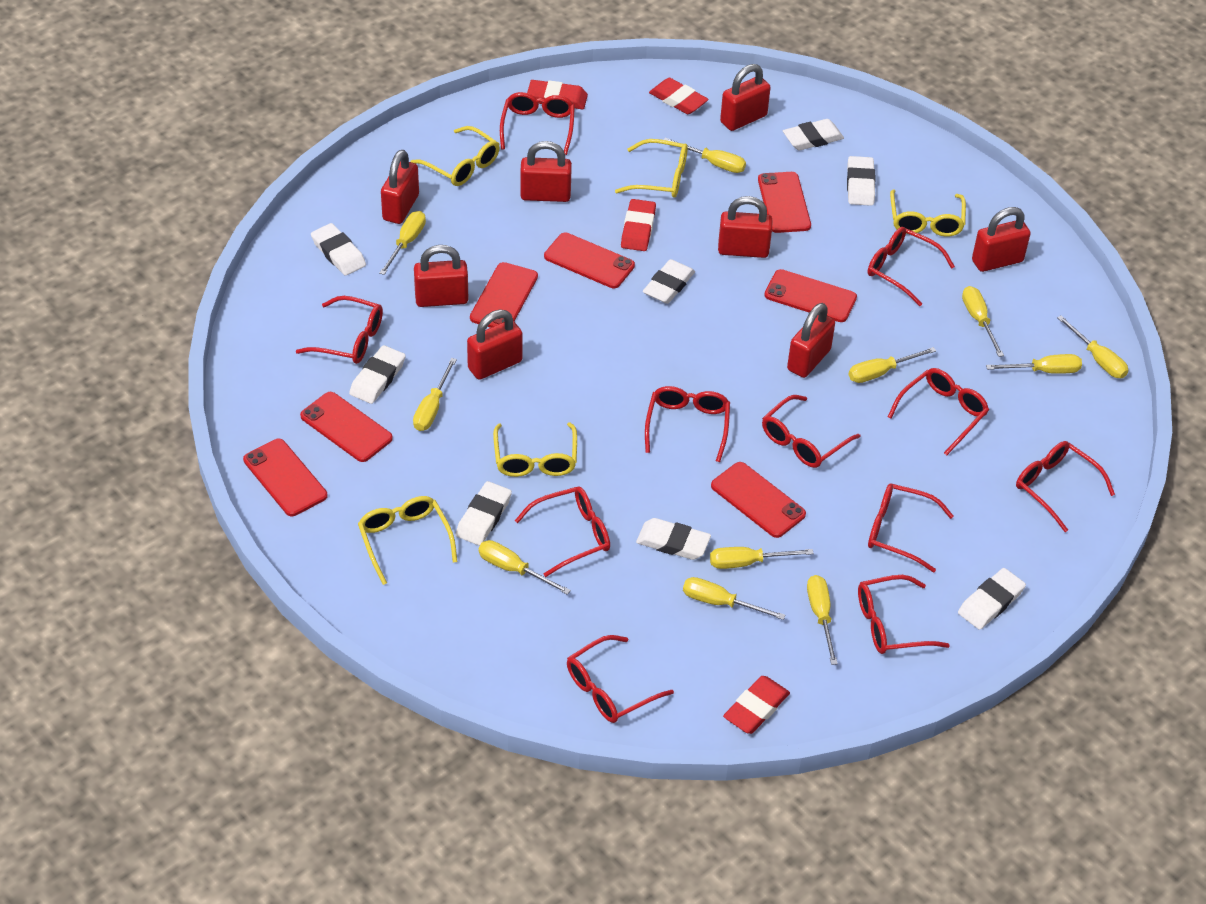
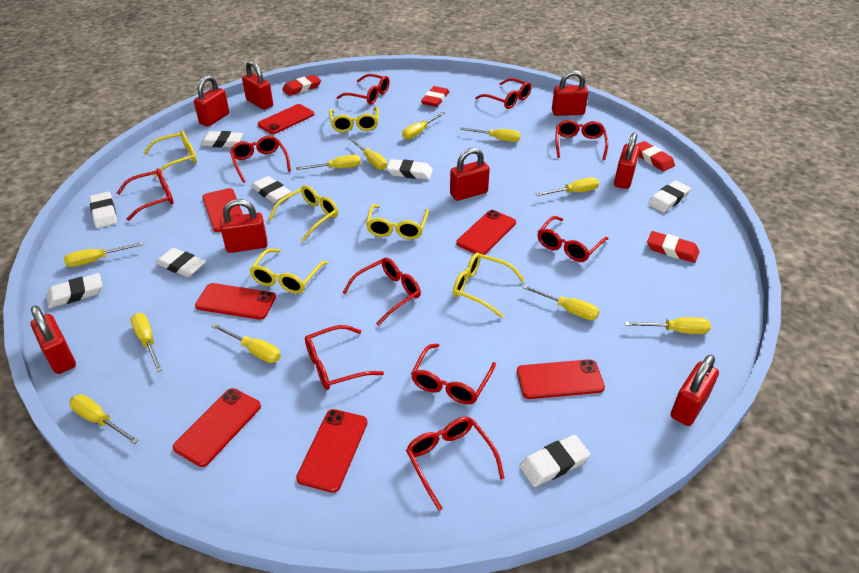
red glasses: [296,296,383,364] [500,92,575,155] [515,487,610,577] [567,635,674,723] [645,386,730,462] [762,395,860,468] [858,575,950,654] [868,227,955,306] [868,483,953,572] [888,368,989,456] [1016,441,1115,532] = 11 -> [117,168,174,221] [230,136,291,183] [305,325,384,390] [336,74,390,105] [343,257,421,326] [406,417,505,511] [411,343,496,404] [475,78,531,109] [538,216,609,262] [555,120,608,160] = 10
yellow glasses: [358,496,458,585] [410,126,500,186] [493,422,577,477] [615,139,688,198] [890,189,966,237] = 5 -> [143,130,197,178] [249,248,328,294] [269,185,338,242] [329,107,379,132] [366,204,429,239] [453,253,525,318] = 6

